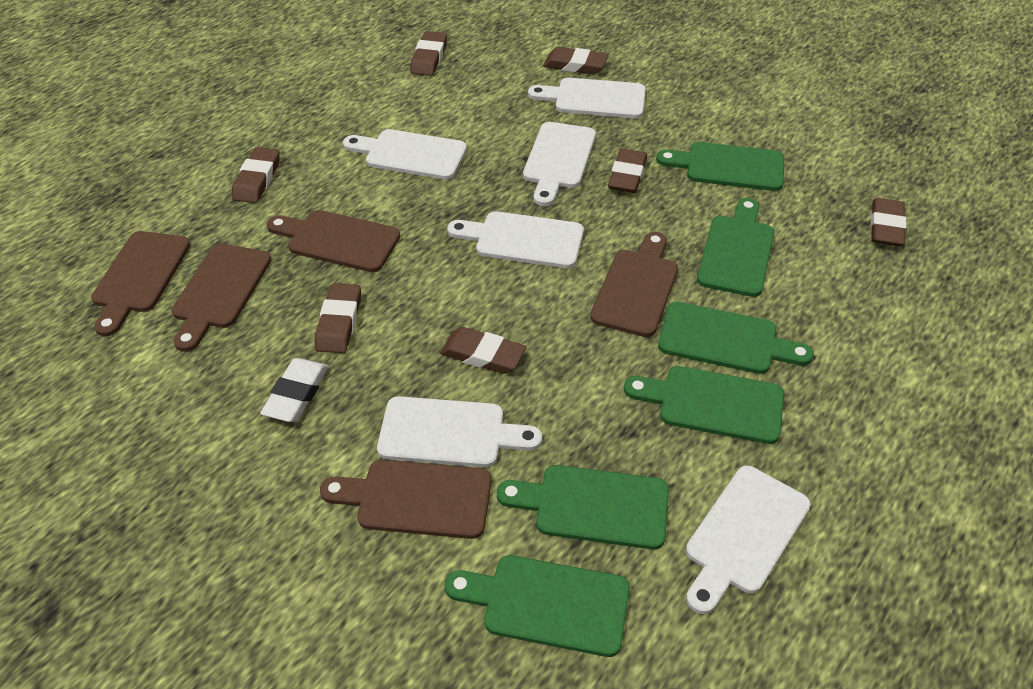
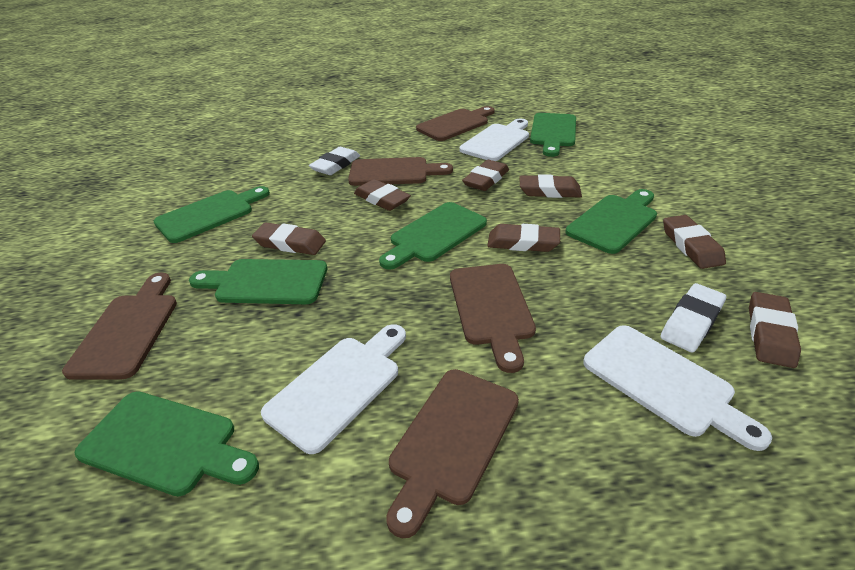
white cutting board: [343,129,467,180] [377,396,542,467] [447,211,584,268] [523,122,596,206] [528,78,646,119] [686,466,811,614] = 6 -> [261,324,406,454] [460,118,529,161] [583,325,772,451] = 3
white eraser: [260,358,329,422] = 1 -> [309,147,360,175] [660,283,726,353] = 2

